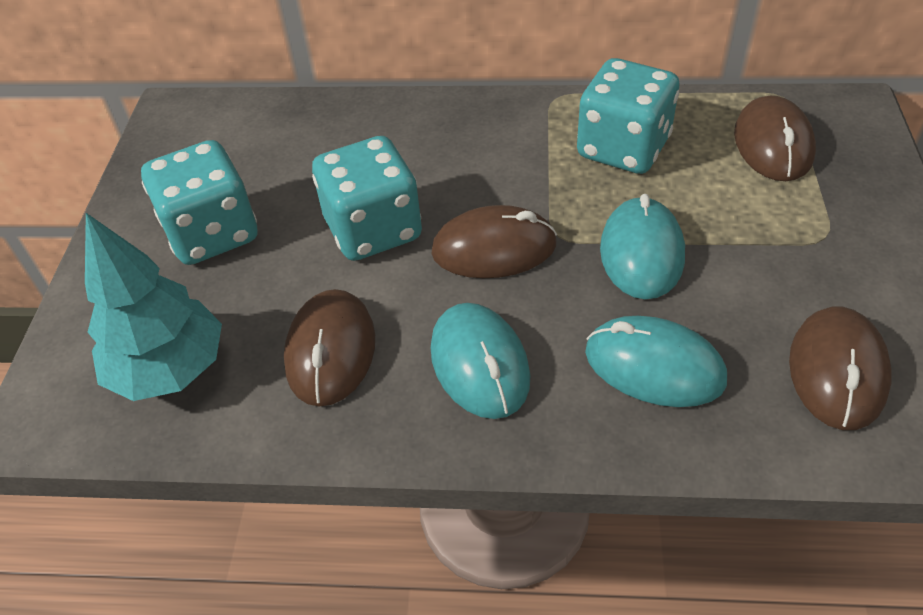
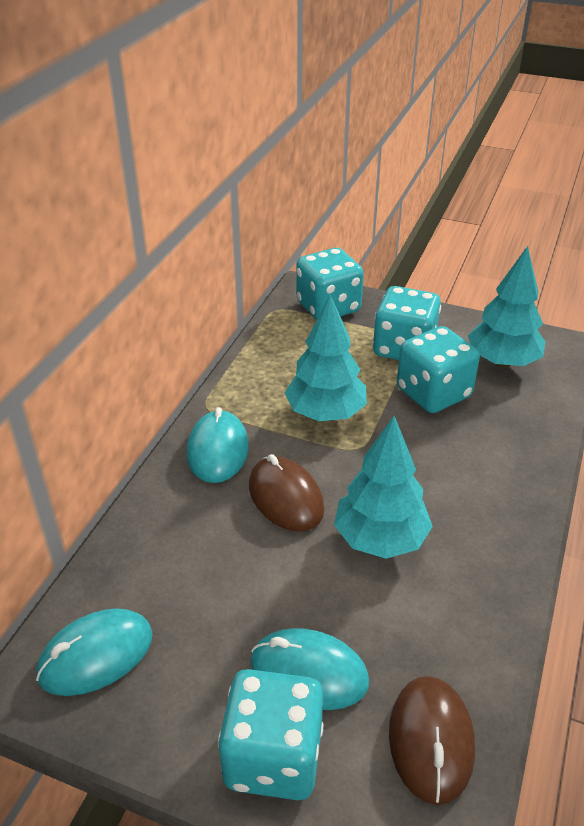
brown mouse: [284,289,375,407] [431,205,557,278] [734,96,816,181] [789,307,892,430] = 4 -> [249,454,324,531] [389,676,475,805] = 2
turquoise dice: [141,140,257,265] [312,136,422,261] [577,58,679,174] = 3 -> [218,669,324,800] [296,248,364,320] [373,286,441,360] [397,326,480,413] = 4
turquoise tree: [85,213,222,401] = 1 -> [285,294,367,421] [334,416,433,559] [468,246,545,367] = 3

